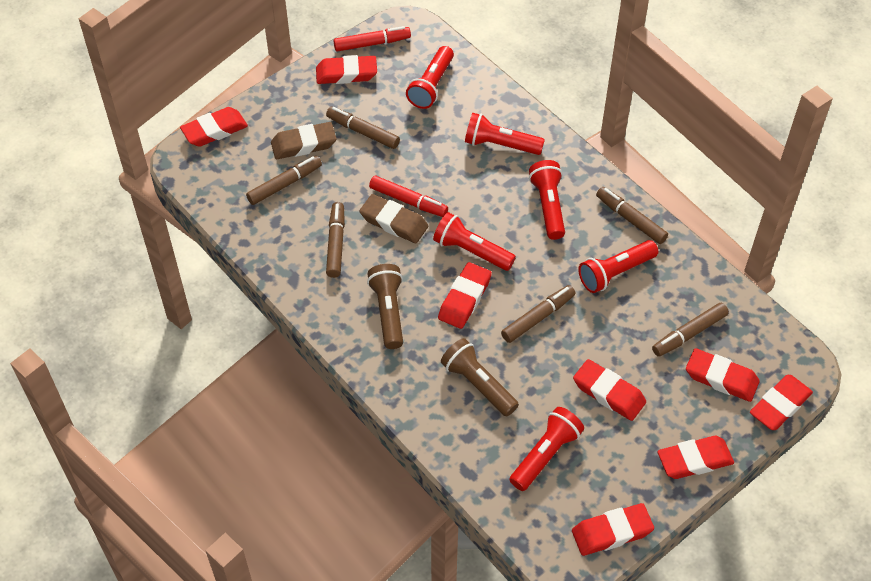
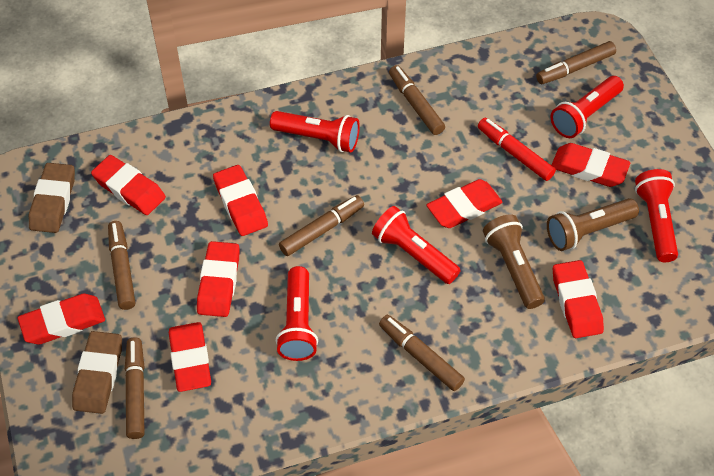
red flashlight: [406,46,454,109] [433,212,516,271] [465,113,545,155] [509,407,584,491] [529,160,565,240] [578,240,658,293] = 6 -> [270,111,360,153] [276,266,318,361] [372,206,461,284] [551,76,624,138] [635,169,678,262] = 5
red marker: [334,26,411,52] [369,175,448,217] = 2 -> [478,118,556,181] = 1

